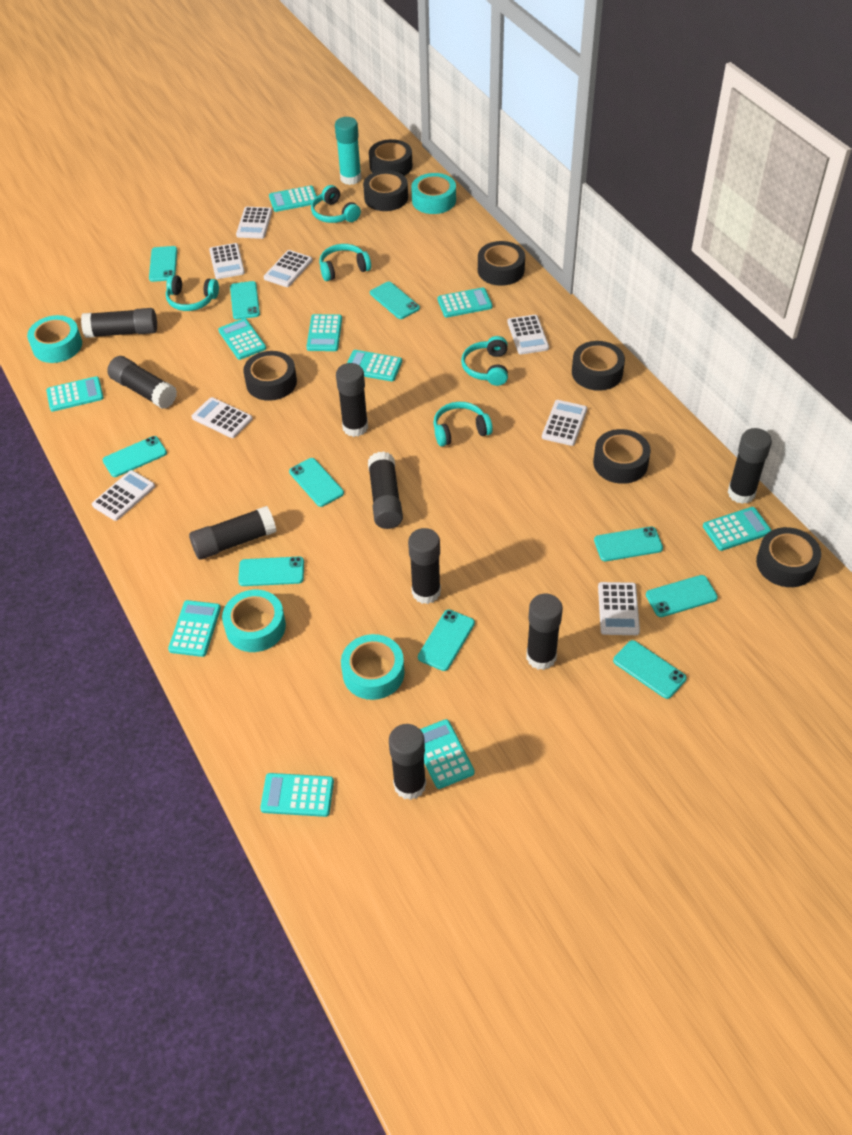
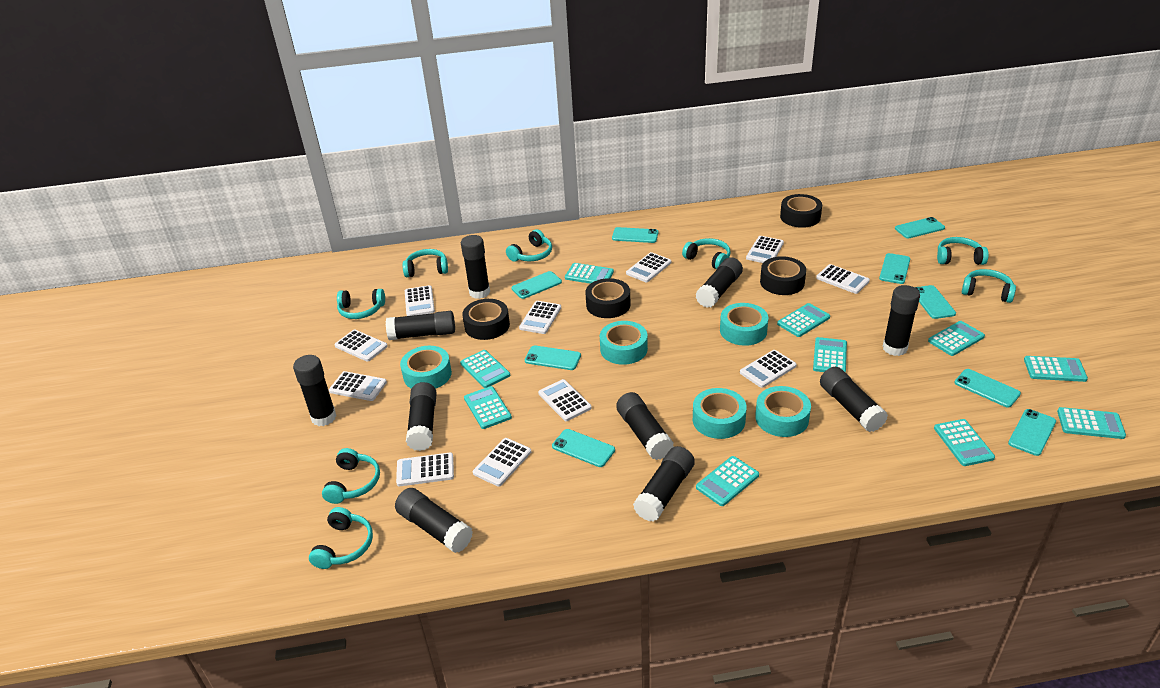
black glue stick: [81,308,157,338] [107,356,177,409] [189,506,277,560] [336,363,368,437] [368,451,403,529] [389,724,426,800] [408,528,441,604] [526,594,563,670] [728,428,772,504] = 9 -> [293,355,336,426] [386,311,455,340] [395,488,473,553] [406,382,437,451] [461,235,490,299] [616,392,674,460] [633,446,695,522] [696,257,743,308] [820,367,888,432] [882,285,920,356] = 10
black tape: [243,351,297,401] [363,170,408,211] [369,139,412,176] [478,241,525,286] [572,341,625,391] [593,429,651,484] [756,527,821,587] = 7 -> [462,299,510,340] [585,278,631,318] [760,256,806,295] [780,194,822,228] = 4
turquoise glue stick: [335,117,361,185] = 1 -> none = 0
turquoise headphones: [166,275,219,311] [311,185,361,223] [319,244,371,281] [433,402,493,447] [461,336,508,386] = 5 -> [309,507,373,569] [322,448,380,504] [337,289,385,319] [403,249,448,277] [506,229,552,262] [682,238,731,269] [937,237,989,265] [962,269,1016,303] = 8
turquoise phone: [103,436,167,477] [149,246,177,282] [230,281,260,319] [238,557,304,586] [289,458,344,507] [370,282,420,319] [418,610,475,671] [594,527,663,561] [613,640,687,699] [646,575,718,617] = 10 -> [511,271,562,299] [525,345,581,370] [552,429,615,467] [612,227,658,243] [879,253,910,284] [895,217,945,238] [914,285,956,319] [954,369,1021,408] [1008,409,1056,456] = 9
turquoise tape: [27,315,82,363] [222,590,286,652] [341,634,405,700] [411,173,456,214] = 4 -> [400,346,452,389] [600,321,648,365] [693,388,747,439] [720,303,769,346] [755,386,811,437] = 5
white calculator: [92,470,155,521] [192,397,253,438] [209,243,245,279] [236,207,272,239] [264,250,312,287] [507,315,549,355] [542,400,587,446] [598,582,640,635] = 8 -> [329,371,387,401] [334,330,388,362] [396,452,454,486] [405,285,435,316] [473,438,532,487] [519,301,561,334] [538,379,592,421] [626,252,671,282] [740,350,797,388] [746,236,784,263] [816,264,870,294] = 11

